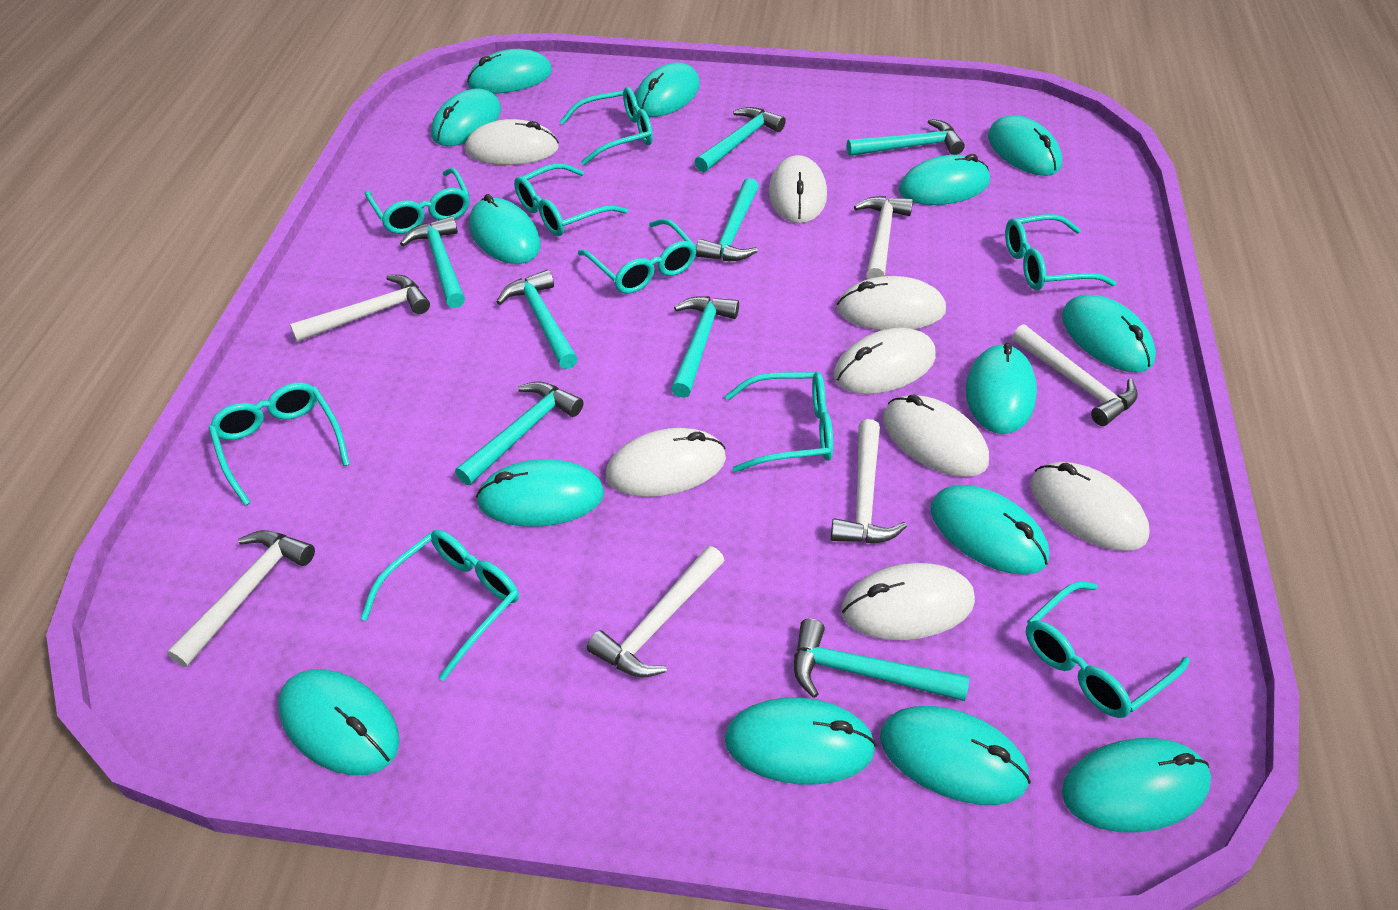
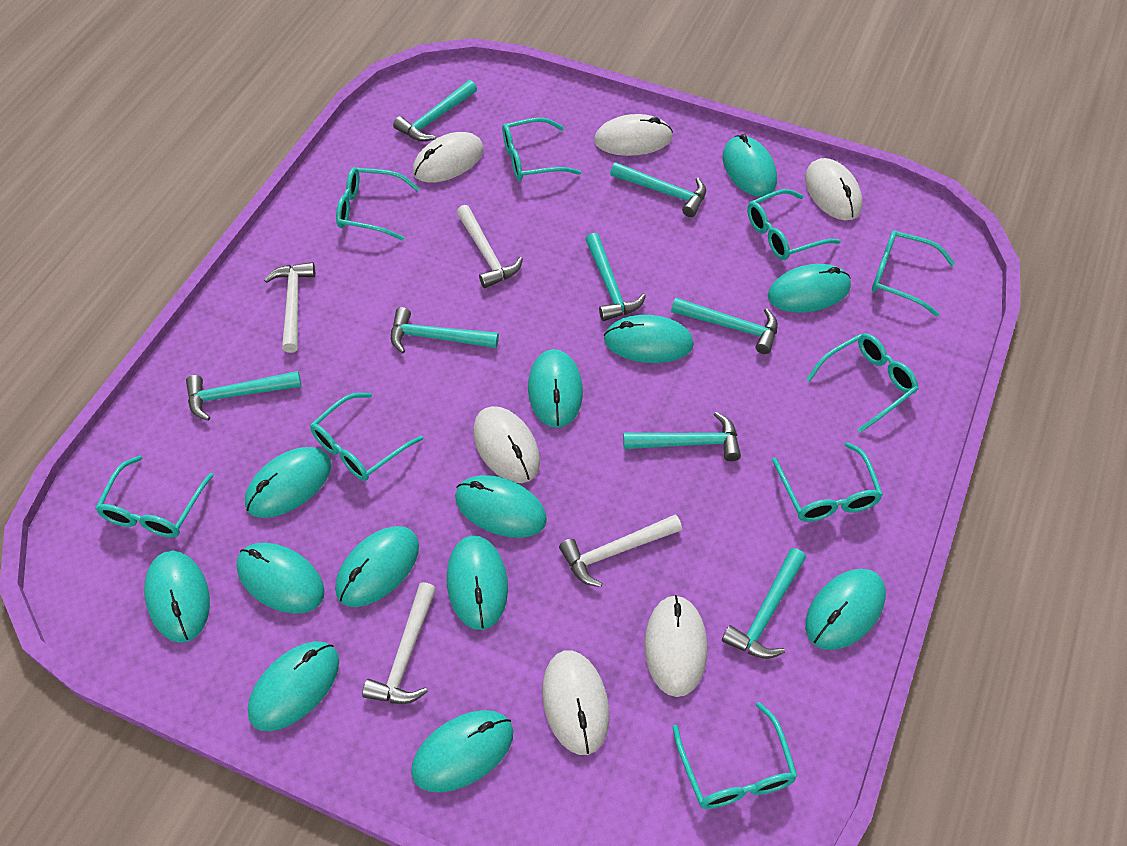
turquoise mouse: [278,669,400,775] [431,88,501,146] [467,49,552,94] [469,194,541,264] [476,459,604,527] [635,62,700,117] [725,697,876,784] [880,706,1031,805] [898,154,990,205] [931,485,1049,575] [966,343,1037,434] [988,115,1062,176] [1062,295,1156,372] [1062,738,1211,832] = 14 -> [144,550,210,643] [236,543,325,614] [245,447,331,518] [248,641,339,731] [335,526,419,607] [411,710,513,793] [447,535,508,630] [455,475,547,538] [528,349,583,428] [604,315,694,363] [722,134,777,197] [768,264,851,313] [805,569,886,650] = 13
white hammer: [167,530,315,667] [290,275,430,342] [587,546,724,677] [831,419,907,543] [854,196,913,279] [1012,324,1138,426] = 6 -> [264,262,315,353] [362,582,436,704] [456,205,523,288] [559,514,682,587] = 4
white mouse: [465,119,559,165] [606,428,726,497] [769,155,827,223] [834,328,936,394] [837,276,946,330] [841,563,975,640] [883,394,989,477] [1031,462,1150,551] = 8 -> [413,132,484,183] [473,406,540,483] [542,651,609,755] [594,114,673,156] [644,595,707,697] [805,158,862,220] = 6

